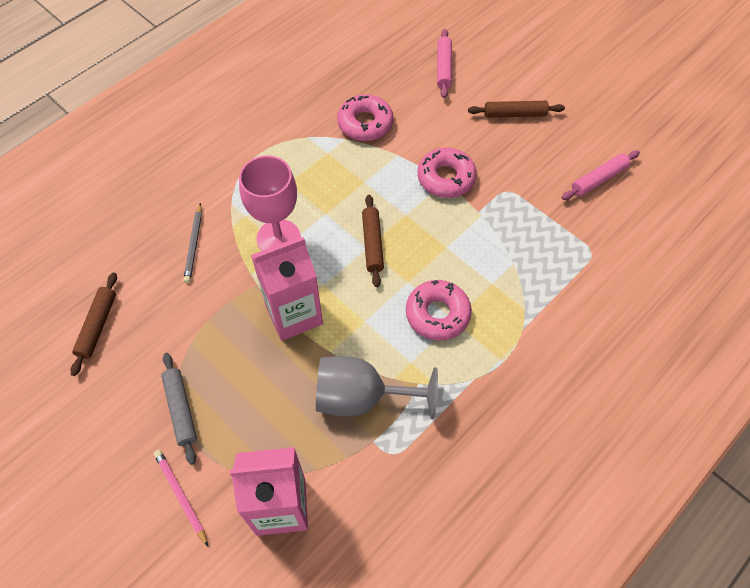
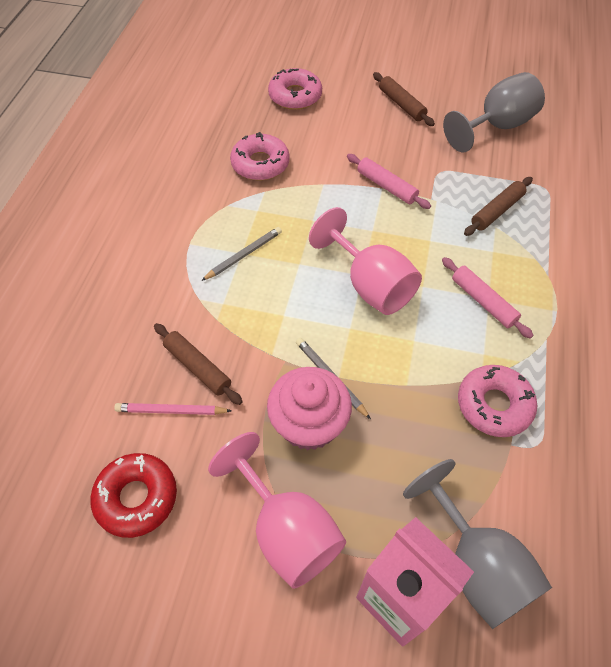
grey goblet: [316,356,438,419] = 1 -> [403,459,552,629] [443,72,545,152] = 2
grey pencil: [183,203,202,283] = 1 -> [201,227,282,281] [296,338,371,419] = 2
grey rolling pin: [161,353,197,465] = 1 -> none = 0
pink carton: [230,447,308,536] [251,237,323,341] = 2 -> [356,517,474,647] = 1
pink cupcake: none = 0 -> [267,367,352,450] = 1
pink goblet: [239,155,301,251] = 1 -> [208,432,346,589] [309,207,422,315] = 2
red donut: none = 0 -> [90,453,177,538] = 1

